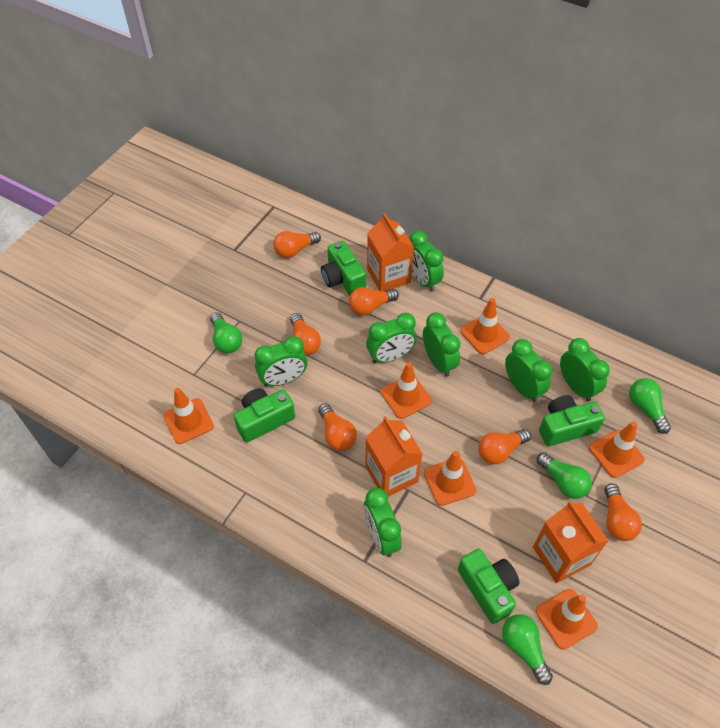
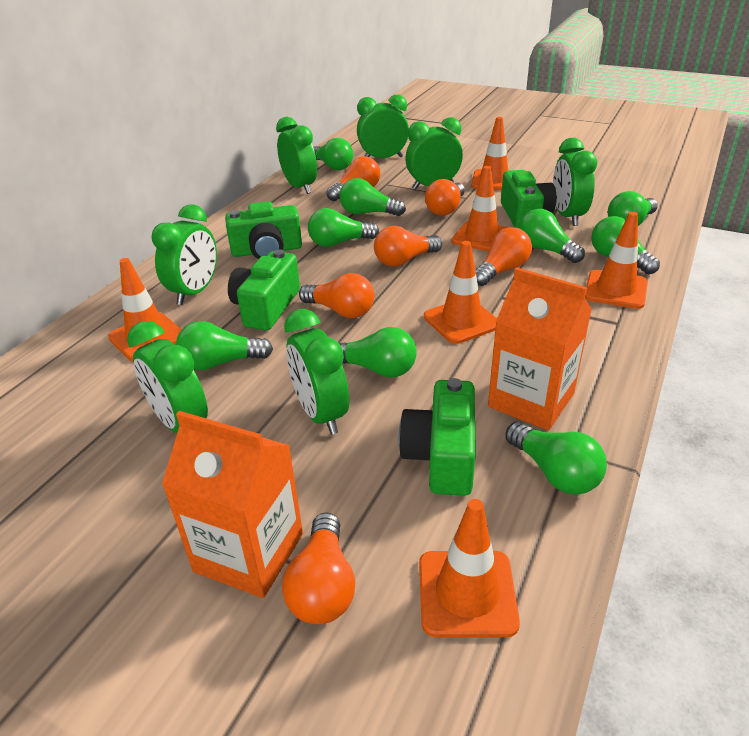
green light bulb: [210,312,242,353] [502,614,553,685] [537,452,592,499] [629,378,671,434] = 4 -> [176,321,273,370] [308,208,379,247] [313,138,353,170] [339,178,406,216] [339,327,417,378] [505,422,607,495] [519,209,585,263] [591,216,660,274] [608,191,658,226] = 9
orange carton: [365,416,423,497] [367,213,414,291] [533,501,609,583] = 3 -> [162,411,303,598] [488,267,592,431] = 2

